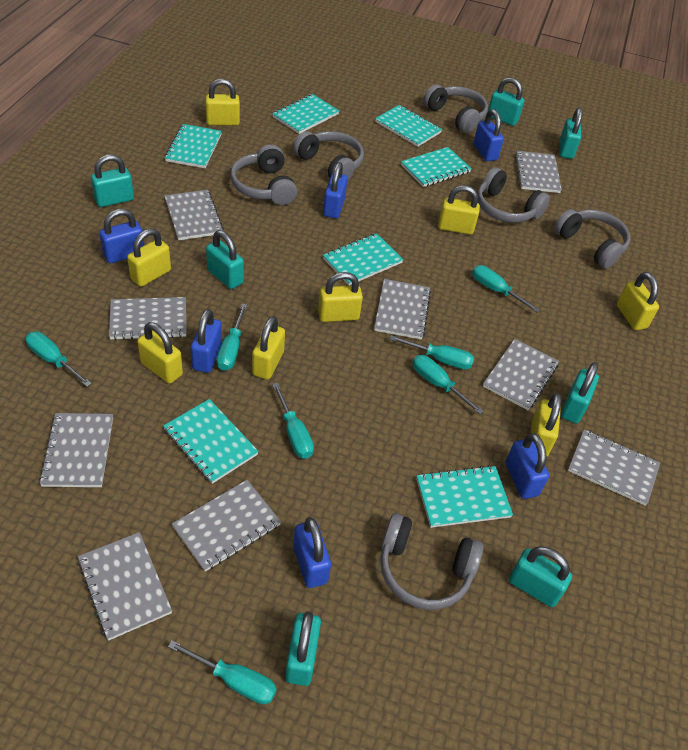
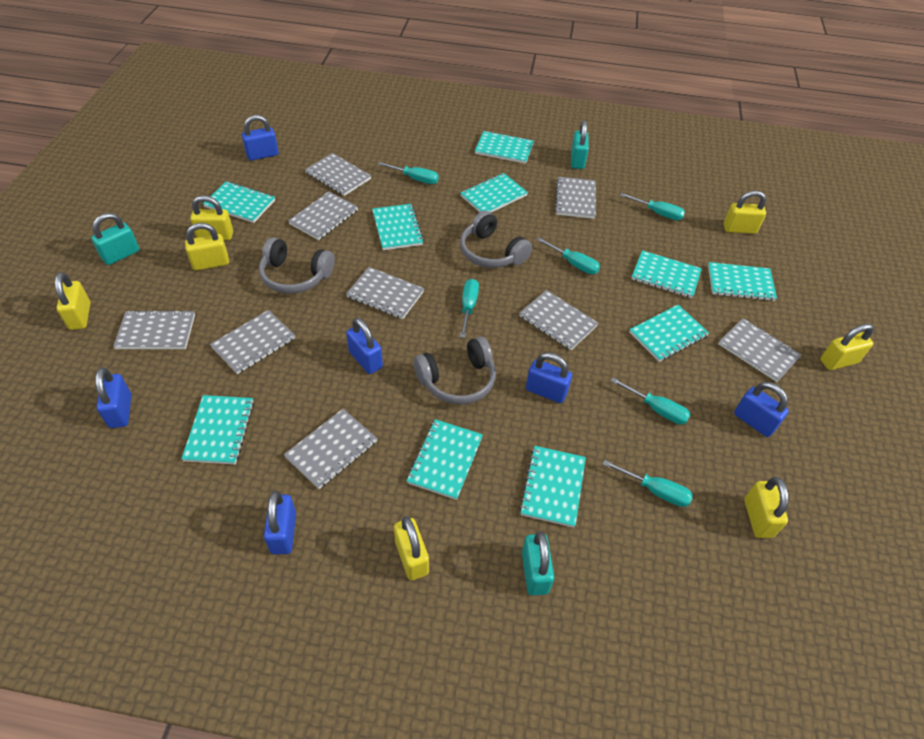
grey headphones: [230,144,297,205] [293,131,364,181] [380,513,484,610] [423,84,488,133] [477,167,550,223] [554,209,630,269] = 6 -> [259,237,335,294] [414,336,496,404] [460,211,532,268] = 3
turquoise notebook: [163,399,259,484] [165,124,222,168] [272,94,339,134] [323,233,404,286] [375,105,442,147] [401,147,472,187] [416,465,513,528] = 7 -> [181,395,254,464] [203,181,275,223] [372,204,424,250] [407,419,483,500] [460,173,528,213] [475,131,534,164] [519,446,586,528] [629,305,709,362] [632,250,702,298] [708,262,777,301] = 10
turquoise padlock: [91,154,134,207] [206,230,244,289] [285,611,321,686] [488,77,524,126] [509,546,572,607] [560,108,582,159] [561,362,599,424] = 7 -> [91,213,139,265] [522,531,554,596] [571,120,589,169] = 3
turquoise screwdriver: [26,332,92,387] [168,640,277,704] [217,304,247,371] [272,382,314,459] [390,335,474,370] [412,355,484,414] [472,265,540,313] = 7 -> [378,162,439,184] [460,279,479,338] [537,238,600,274] [603,460,693,507] [611,378,691,425] [620,193,685,221] = 6
yellow padlock: [127,228,171,287] [137,322,183,384] [205,79,240,125] [252,316,285,380] [318,272,363,322] [438,185,480,235] [530,393,561,457] [617,272,659,330] = 8 -> [55,272,91,330] [185,223,229,271] [190,195,233,240] [394,516,429,580] [723,190,766,234] [744,477,789,538] [820,323,874,370] = 7

